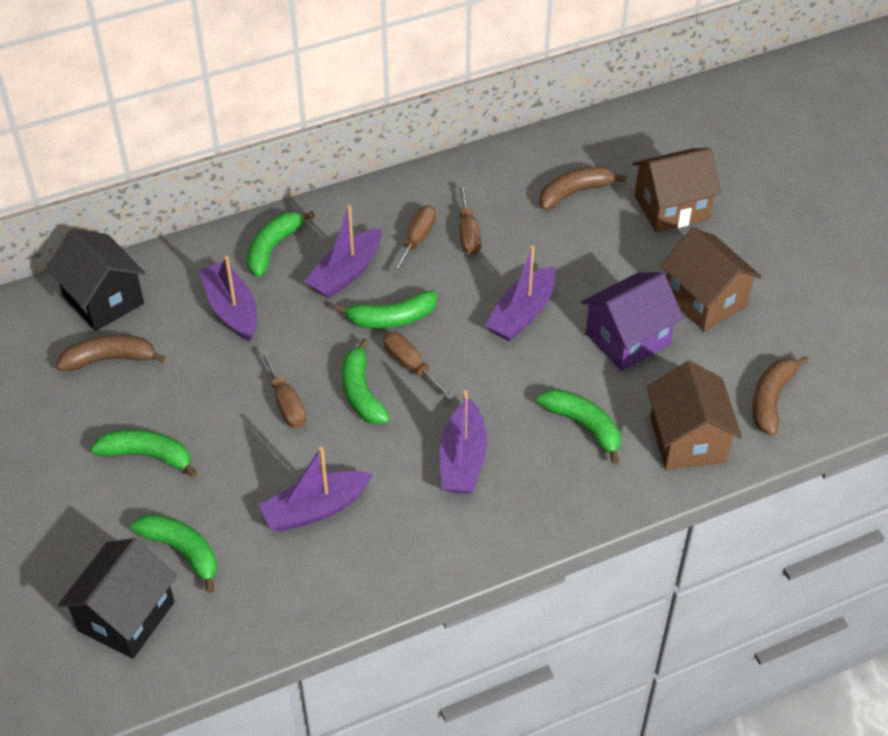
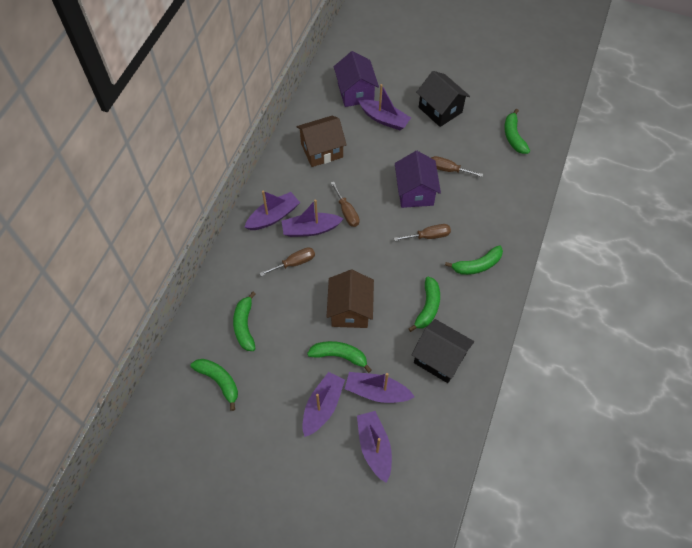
brown banana: [56,335,165,371] [539,166,626,210] [752,356,809,436] = 3 -> none = 0
brown house: [632,148,722,232] [647,361,742,470] [660,228,762,331] = 3 -> [296,116,347,167] [327,270,374,328] = 2
purple boat: [199,256,257,341] [259,446,373,532] [304,205,381,298] [440,390,487,494] [485,246,556,342] = 5 -> [244,191,300,230] [282,199,343,237] [302,372,345,437] [345,372,415,403] [357,411,392,483] [359,84,411,130] = 6
purple house: [581,273,684,371] = 1 -> [334,51,379,107] [395,151,441,208] = 2

